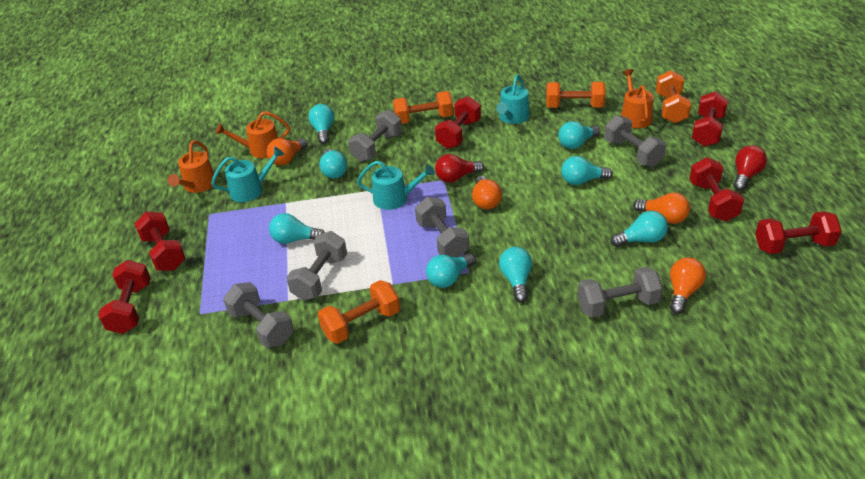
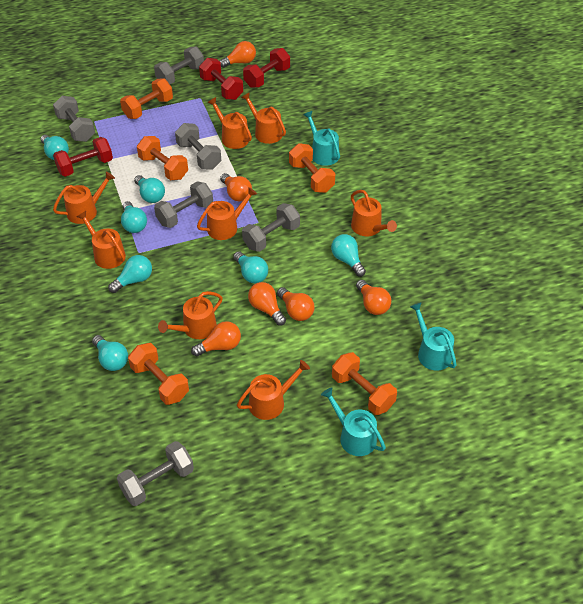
orange dumbbell: [318,280,400,344] [393,91,453,124] [546,82,606,108] [656,70,691,123] = 4 -> [120,78,173,119] [128,343,189,405] [137,136,188,180] [289,143,335,193] [332,352,397,415] = 5
orange light bulb: [267,138,308,165] [472,176,502,209] [633,193,690,224] [670,258,706,314] = 4 -> [191,321,241,356] [220,41,256,68] [220,173,252,201] [248,282,286,326] [277,287,314,321] [356,280,391,315] = 6
orange watering can: [168,140,217,193] [216,111,290,158] [621,69,654,128] = 3 -> [53,172,115,224] [77,211,126,269] [158,291,223,339] [197,187,257,240] [207,97,252,149] [237,360,310,420] [241,92,286,144] [351,190,397,236] = 8
red dumbbell: [98,260,151,334] [134,212,186,271] [435,96,481,149] [689,157,744,221] [692,92,728,147] [755,211,842,254] = 6 -> [53,137,113,177] [199,58,243,100] [243,48,290,88] = 3
red light bulb: [435,154,484,183] [734,145,767,191] = 2 -> none = 0
turquoise light bulb: [269,213,325,244] [308,104,334,144] [319,149,348,178] [426,253,475,288] [499,247,532,303] [558,121,601,149] [561,156,613,185] [611,211,668,247] = 8 -> [41,135,69,160] [92,335,128,371] [108,255,152,293] [121,201,147,233] [134,175,165,203] [233,251,268,283] [331,234,366,277] = 7

